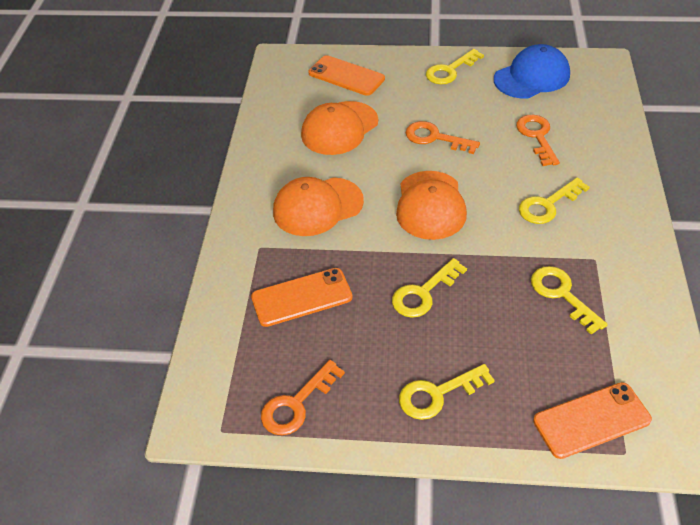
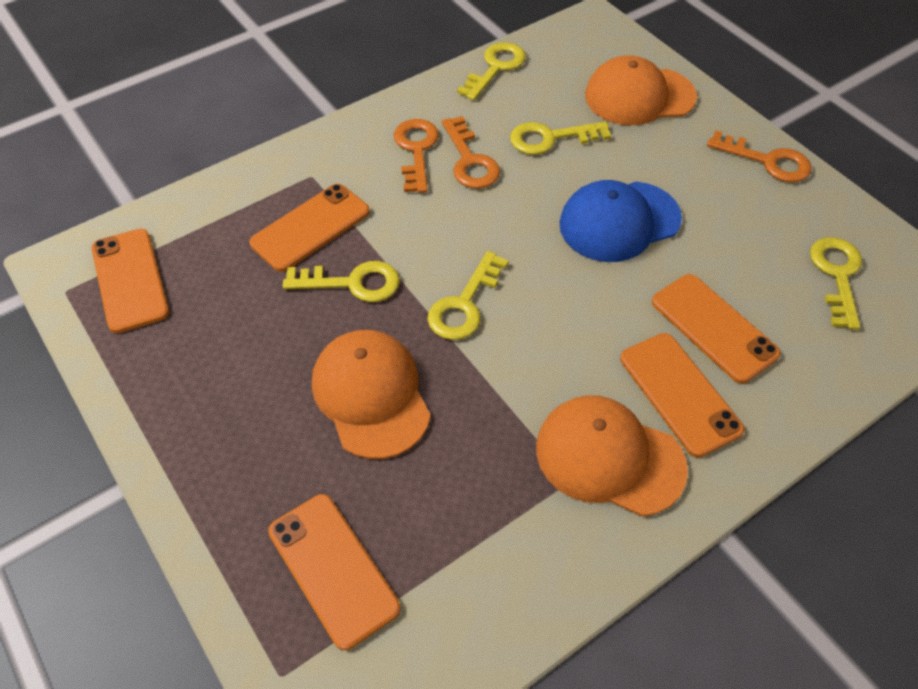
orange phone: [251,268,353,327] [308,55,385,96] [533,382,652,459] = 3 -> [91,229,169,333] [249,184,370,272] [268,494,400,650] [620,333,745,458] [652,274,781,383] = 5

